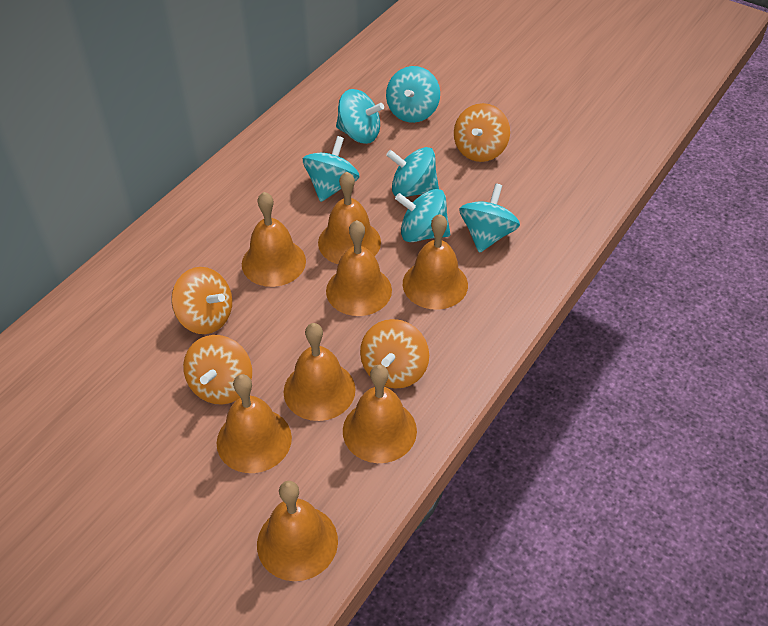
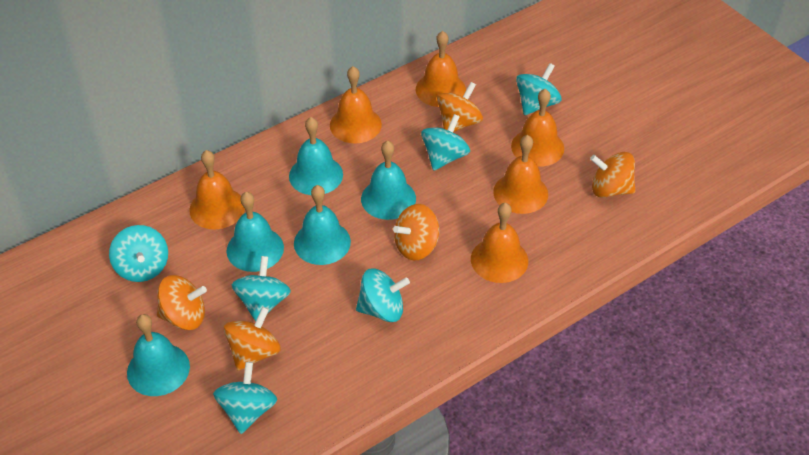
orange bell: [217,374,292,473] [242,192,306,287] [257,481,338,581] [284,323,356,421] [318,171,381,264] [326,220,392,316] [343,364,417,463] [403,214,468,310] = 8 -> [189,150,245,229] [330,66,382,143] [416,31,466,107] [471,203,528,283] [493,135,548,214] [511,89,564,167] = 6
orange spinning top: [171,267,232,334] [183,335,252,405] [360,319,429,389] [454,103,510,162] = 4 -> [157,275,207,330] [224,307,281,371] [393,204,439,261] [437,82,483,132] [590,152,635,198] = 5
turquoise bell: none = 0 -> [127,314,190,396] [227,192,284,272] [289,117,343,195] [294,185,351,265] [361,141,416,220] = 5

